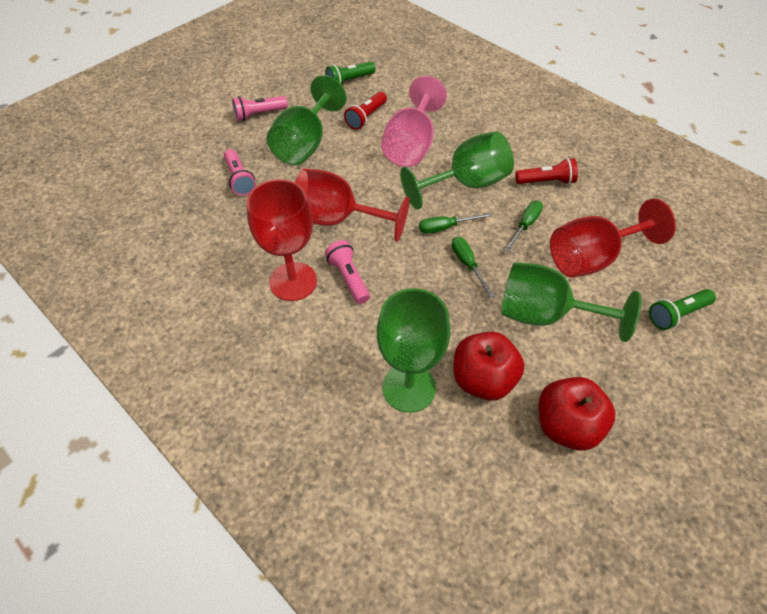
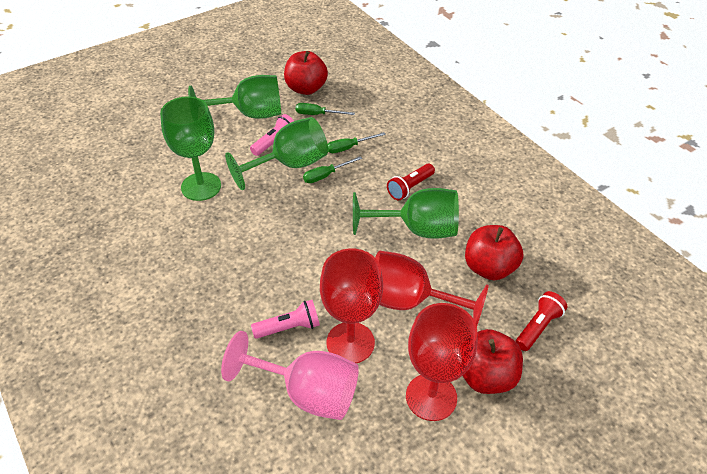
green flashlight: [325,62,376,85] [649,289,716,330] = 2 -> none = 0
pink flashlight: [224,149,256,196] [232,96,288,121] [325,240,370,304] = 3 -> [250,114,294,156] [251,300,320,339] = 2
red apple: [454,332,524,401] [539,377,615,451] = 2 -> [284,51,328,95] [463,329,523,394] [465,225,523,280] = 3

